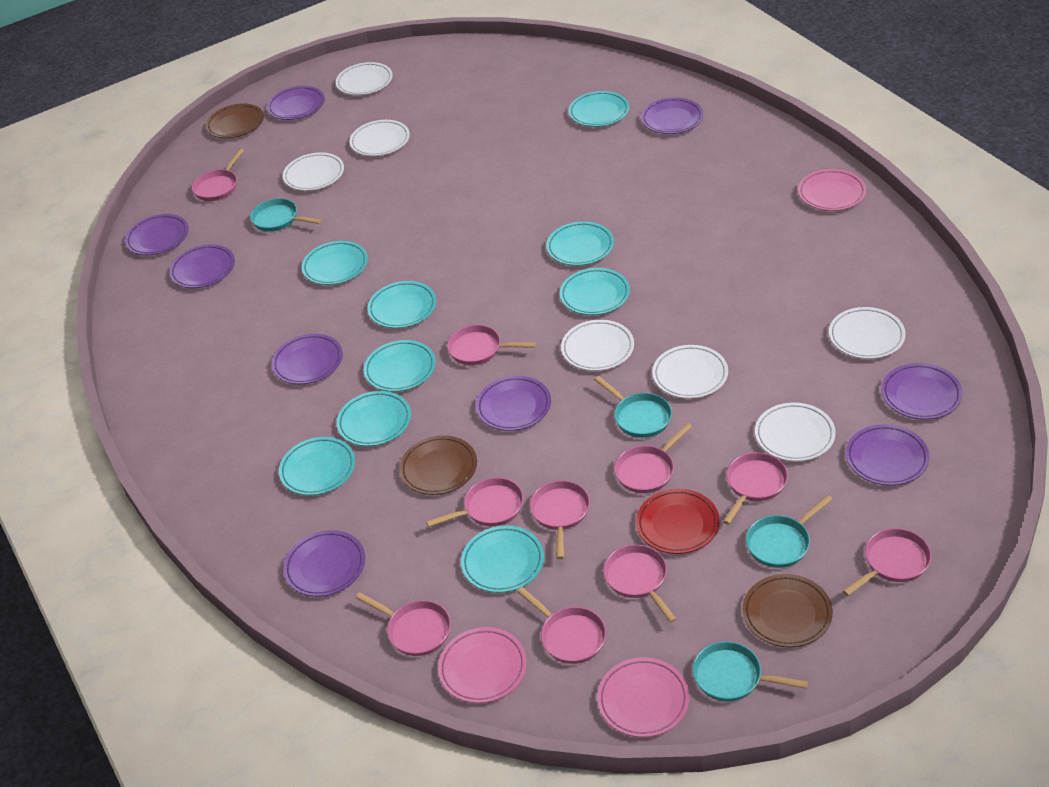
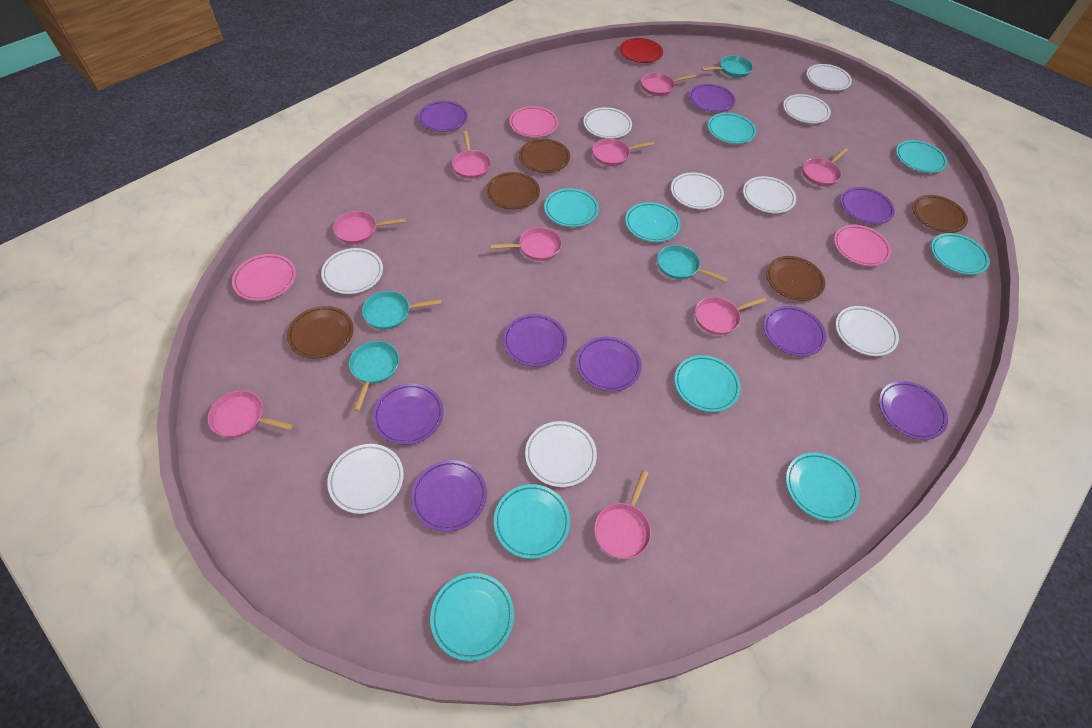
brown plate: [206,104,264,138] [399,435,477,495] [743,574,833,647] = 3 -> [287,306,354,359] [486,172,540,210] [519,139,570,173] [766,256,825,301] [912,195,968,233] = 5
pink pan: [192,149,244,201] [356,592,451,656] [426,477,524,527] [447,325,536,365] [517,587,606,664] [530,480,590,559] [603,544,677,623] [614,423,692,493] [723,452,788,525] [843,528,931,596] = 10 -> [208,390,294,438] [333,211,406,244] [452,131,491,179] [490,227,562,261] [592,139,654,166] [594,470,651,559] [641,73,696,96] [695,297,767,335] [803,148,848,186] = 9
white plate: [283,152,344,191] [336,62,393,95] [350,120,410,156] [561,320,634,371] [652,345,728,399] [755,402,836,461] [829,307,906,359] = 7 -> [321,248,383,294] [327,444,404,514] [525,421,597,487] [584,107,632,138] [671,172,724,209] [743,176,796,213] [783,94,831,123] [806,64,852,91] [836,306,899,356] = 9

